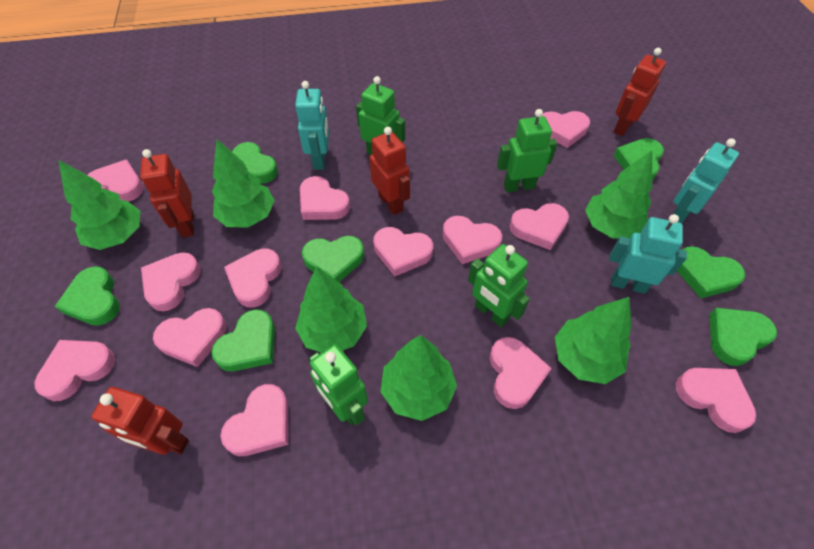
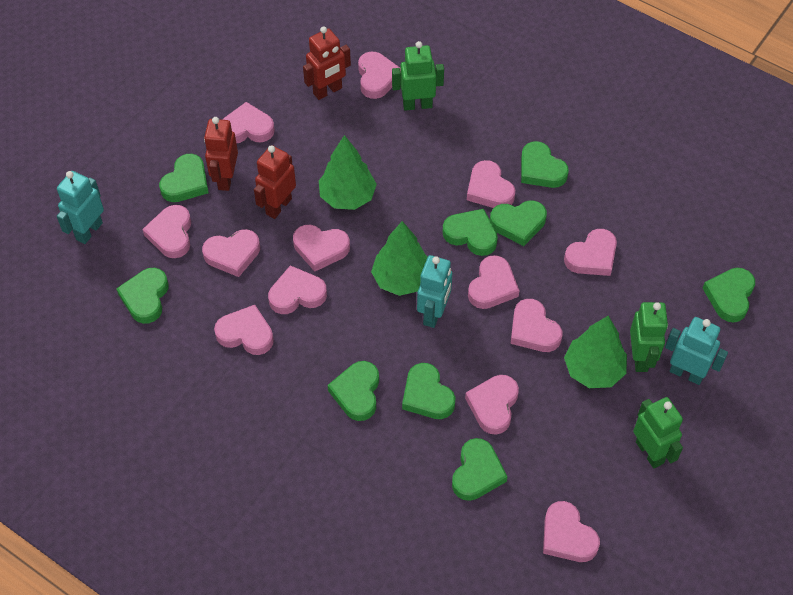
green heart: [54,266,120,326] [211,309,275,371] [232,142,278,184] [302,236,364,282] [614,138,664,181] [677,246,745,298] [709,308,777,366] = 7 -> [116,268,168,324] [159,154,209,202] [328,361,379,421] [402,363,455,419] [443,209,498,256] [452,438,508,501] [490,200,547,246] [521,141,569,188] [702,268,755,322] = 9
green robot: [309,344,368,425] [356,76,405,155] [468,244,530,327] [497,109,557,192] = 4 -> [392,41,444,111] [630,302,668,372] [633,397,683,468] = 3
green tree: [58,160,140,250] [212,139,275,228] [295,266,367,353] [380,335,457,421] [555,297,632,384] [585,150,652,239] = 6 -> [319,135,377,210] [371,221,427,296] [564,316,627,388] = 3
red robot: [91,387,189,455] [140,149,194,238] [369,127,410,215] [614,48,666,136] = 4 -> [204,117,238,191] [254,145,296,219] [303,26,351,100] = 3

